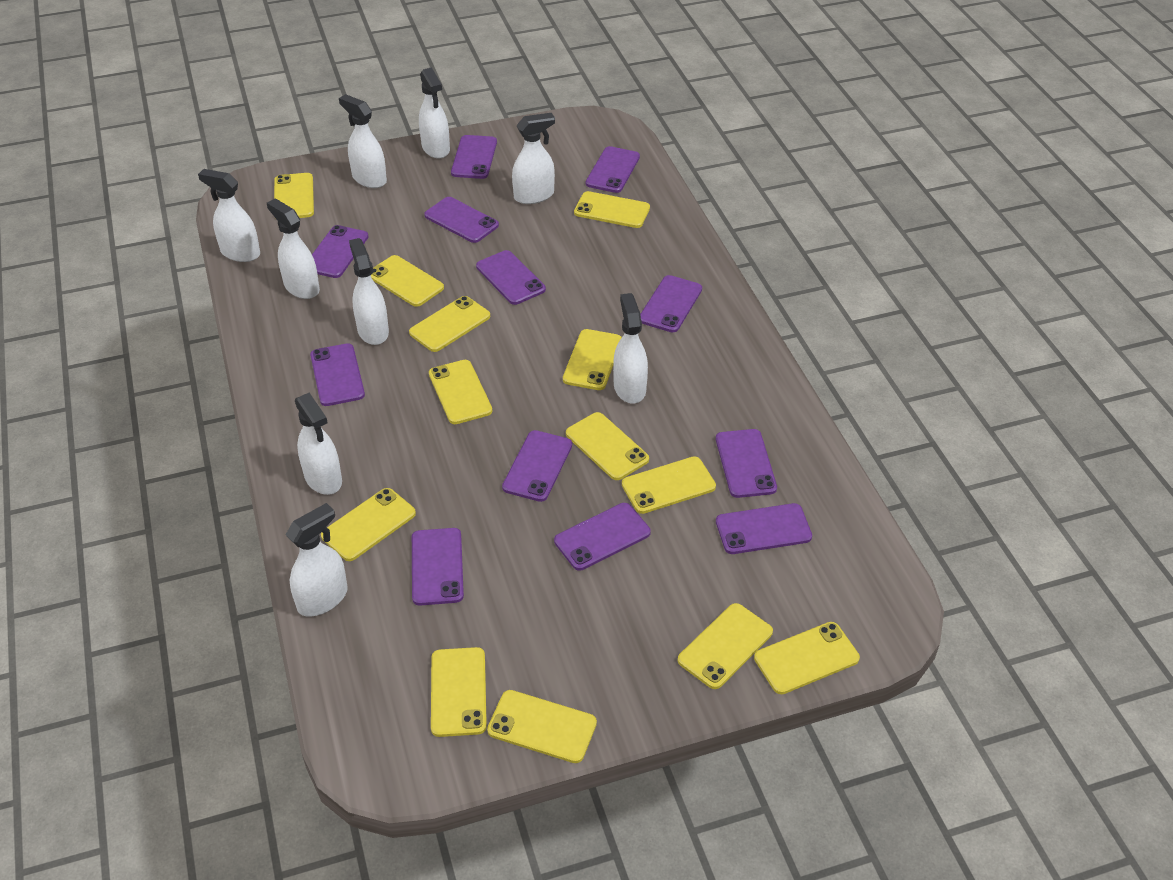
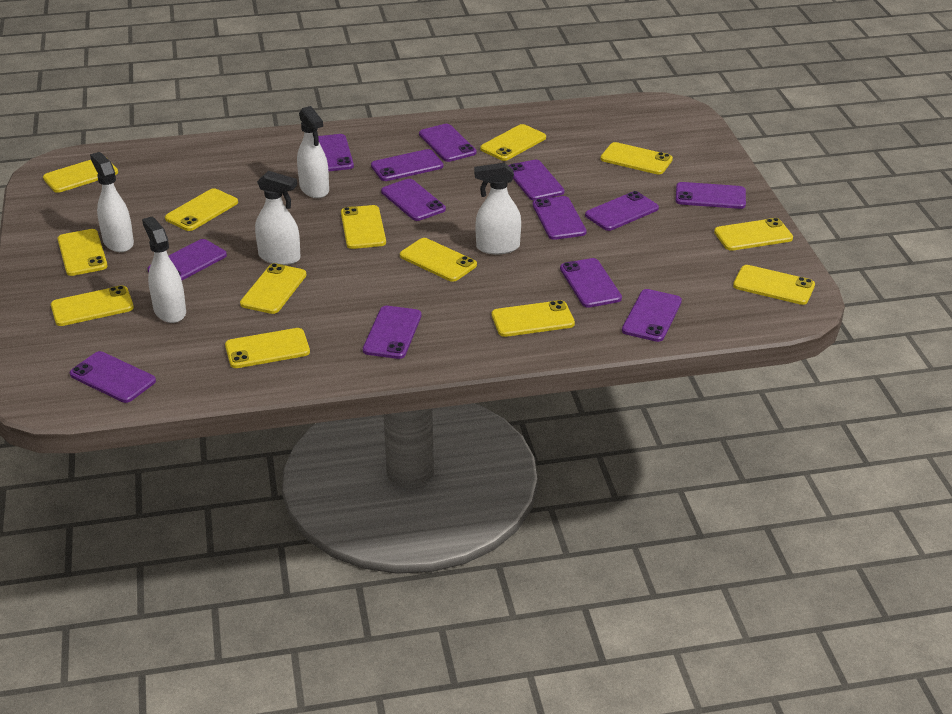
purple phone: [310,343,365,406] [312,225,369,278] [412,528,464,606] [424,197,499,243] [451,135,497,179] [476,250,546,305] [502,430,572,502] [554,503,651,571] [586,146,640,193] [640,275,702,333] [716,429,777,498] [716,503,812,554] = 12 -> [70,351,156,403] [148,239,227,280] [318,134,354,172] [363,306,421,359] [371,149,443,181] [381,179,446,221] [419,124,477,162] [508,160,564,201] [533,196,586,240] [560,258,622,308] [585,191,659,231] [622,289,682,342] [676,182,746,209] = 13
white spray bottle: [198,169,260,262] [267,199,320,299] [286,503,348,617] [295,393,342,495] [339,94,387,188] [349,238,389,345] [419,67,450,159] [512,113,555,204] [613,293,648,404] = 9 -> [90,152,134,252] [142,217,186,323] [255,171,301,265] [297,106,329,198] [474,163,521,254] = 5

